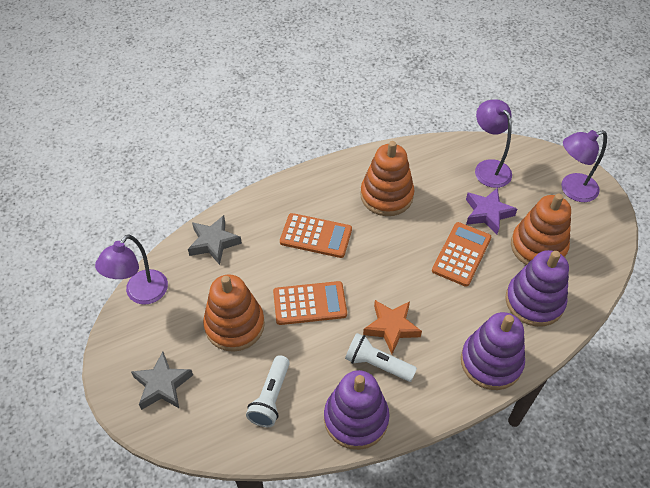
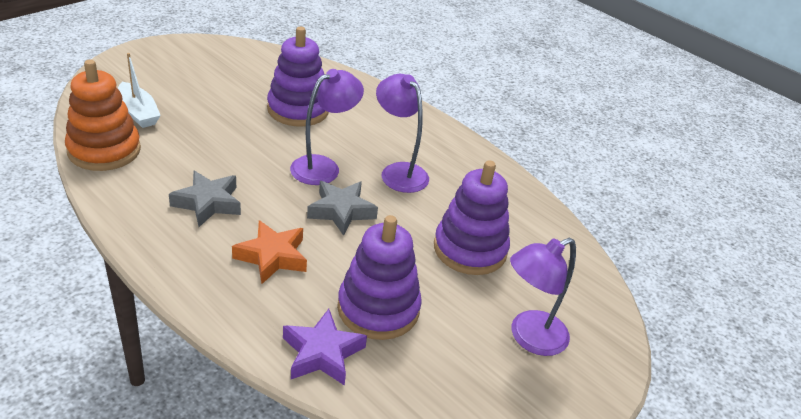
orange calculator: [273,281,347,325] [280,213,352,258] [432,222,491,287] = 3 -> none = 0
orange stacking toy: [203,274,265,352] [360,141,414,216] [511,194,571,265] = 3 -> [65,60,141,171] = 1
white boat: none = 0 -> [118,53,161,128] = 1
white flashlight: [246,355,290,427] [345,333,417,382] = 2 -> none = 0

